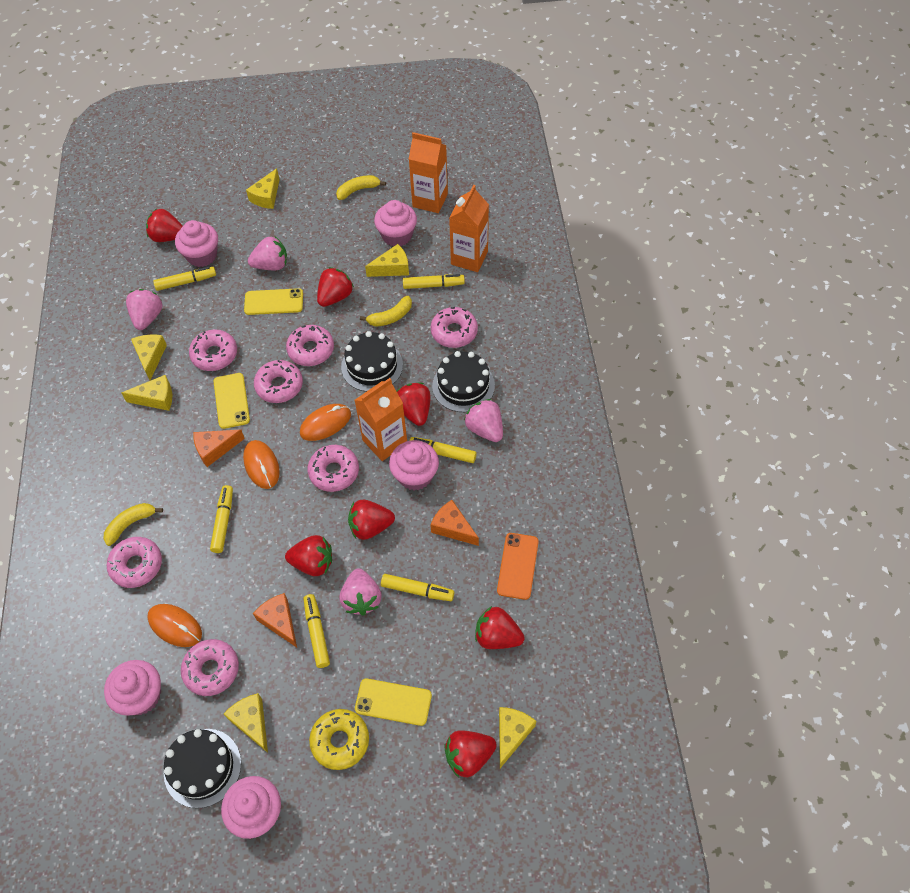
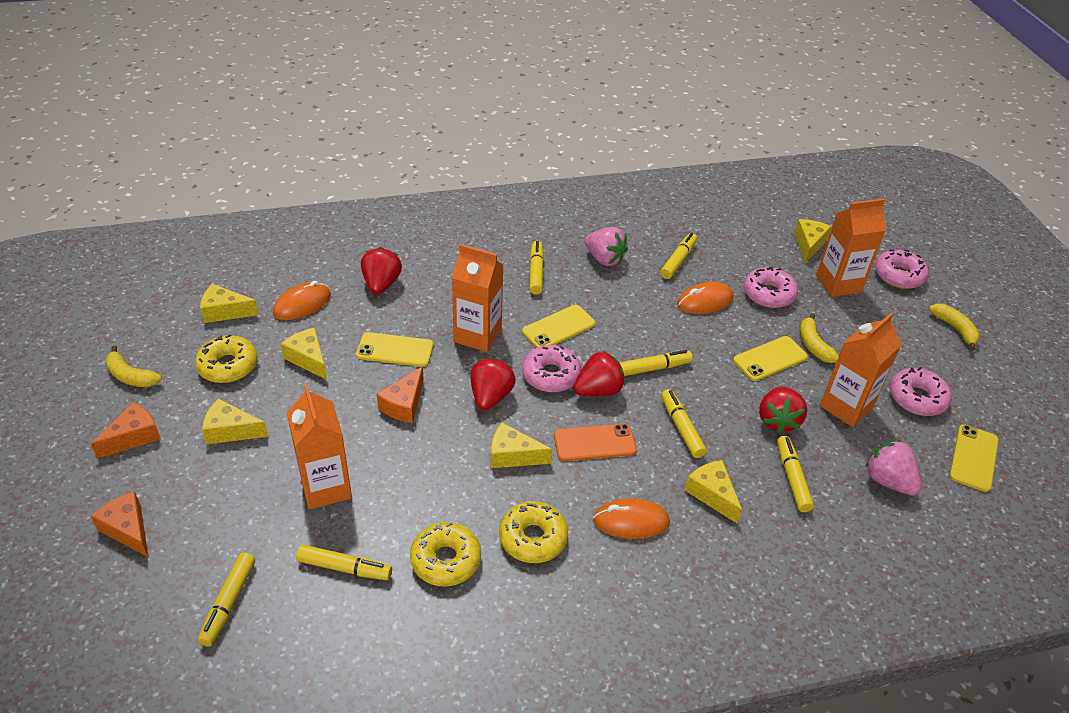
black cake: [164,729,241,808] [341,331,403,392] [432,351,495,412] = 3 -> none = 0
orange carton: [354,378,407,461] [409,132,448,213] [449,185,489,272] = 3 -> [287,385,352,509] [452,244,503,352] [816,198,886,297] [820,313,901,427] = 4
pink cupcake: [104,660,161,716] [175,220,218,267] [221,776,281,839] [374,200,417,246] [389,440,439,490] = 5 -> none = 0
pink donut: [107,537,162,588] [181,639,239,696] [189,329,237,371] [254,360,303,403] [286,325,334,366] [308,445,359,492] [431,307,478,348] = 7 -> [522,345,581,392] [744,267,798,308] [875,250,929,289] [890,367,952,416] = 4
pink strawberry: [126,289,163,330] [248,236,287,270] [340,568,382,616] [464,399,503,442] = 4 -> [585,227,628,266] [865,440,922,496] = 2
red strawberry: [146,209,183,242] [285,535,332,576] [317,267,354,307] [348,500,395,540] [396,383,431,426] [444,730,497,778] [475,606,525,649] = 7 -> [361,247,402,294] [470,358,516,410] [573,351,625,396] [759,386,807,433] = 4
yellow donut: [309,709,369,770] = 1 -> [195,334,258,383] [410,522,481,587] [499,501,568,563] = 3
yellow marker: [153,267,216,291] [210,485,233,553] [304,594,330,668] [381,574,454,601] [403,274,465,289] [409,437,477,463] = 6 -> [198,552,255,647] [296,545,392,580] [529,241,544,295] [620,350,693,376] [660,233,697,279] [661,389,707,458] [777,436,814,512] = 7
yellow phone: [214,373,250,429] [244,288,303,315] [355,678,432,726] = 3 -> [356,332,434,367] [522,305,595,348] [733,336,808,381] [950,425,999,492] = 4

